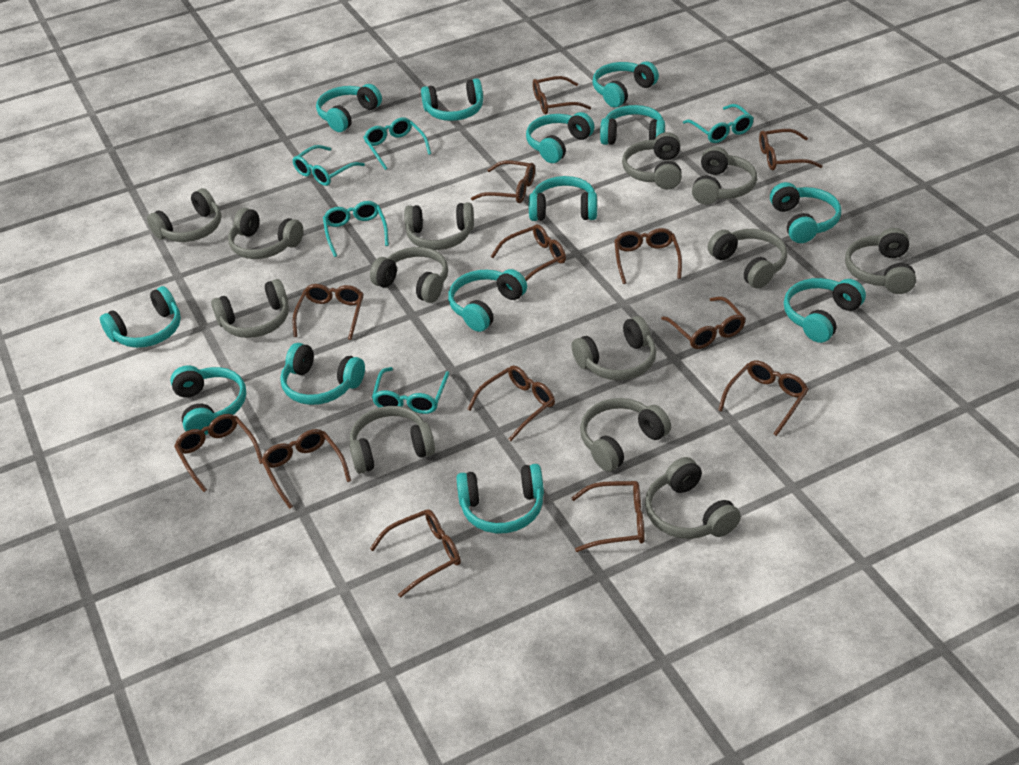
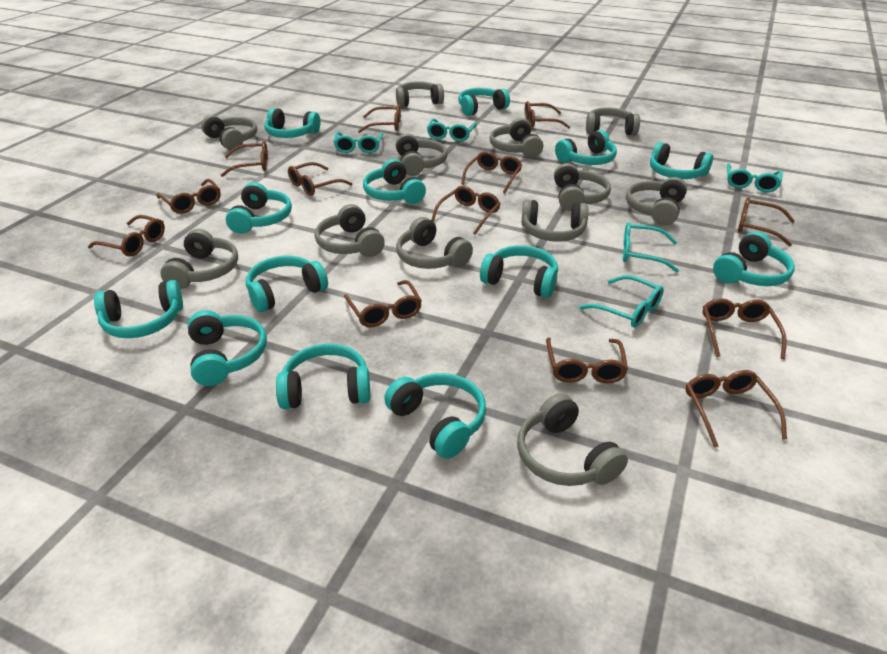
grey headphones: [147,188,221,242] [211,279,289,338] [228,208,303,259] [349,406,435,474] [370,247,448,303] [404,202,474,250] [572,316,656,380] [580,398,671,472] [622,132,682,189] [645,457,741,539] [692,146,757,205] [708,229,787,289] [845,228,916,294] = 13 -> [160,229,238,289] [201,115,257,151] [315,204,385,257] [396,81,444,107] [396,133,448,176] [396,217,473,269] [489,118,543,158] [517,393,628,486] [521,199,589,241] [554,163,611,211] [586,107,640,135] [626,177,687,225] = 12

